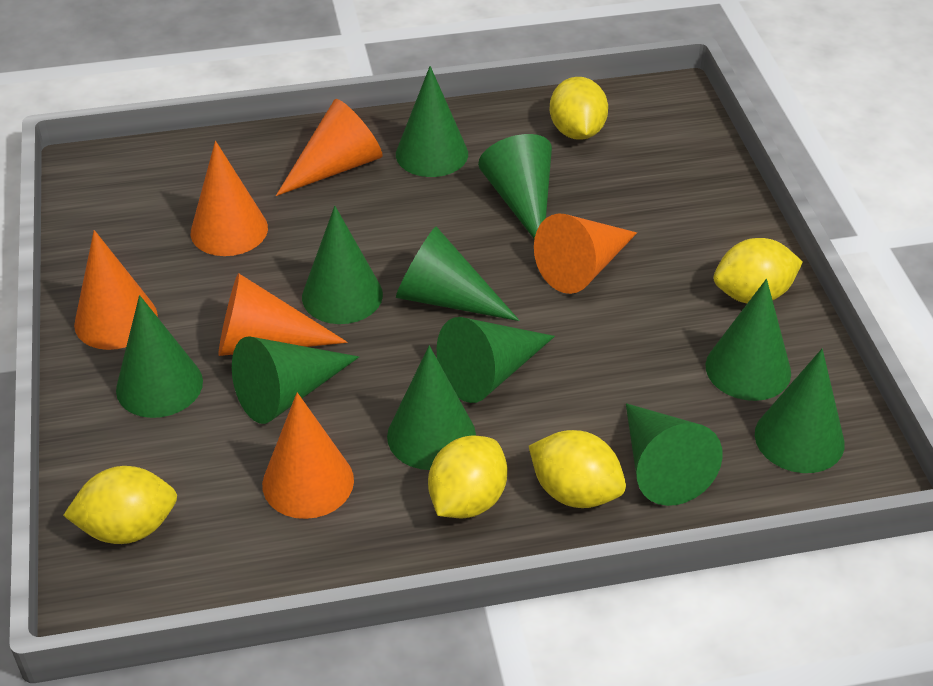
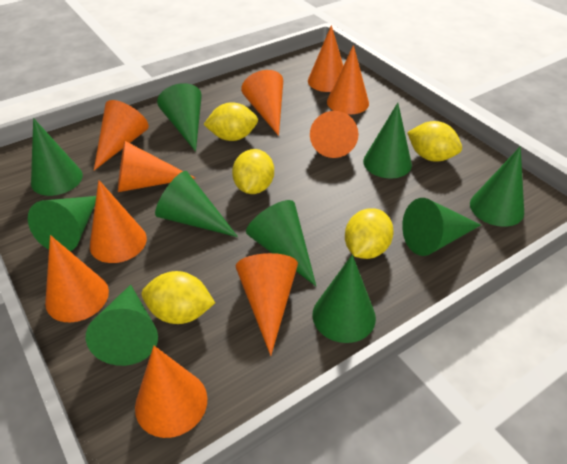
green cone: [116,295,203,418] [232,336,359,424] [302,206,383,324] [387,346,476,470] [396,66,468,177] [396,226,520,321] [436,317,555,403] [478,134,552,239] [626,403,723,506] [706,279,791,401] [755,349,845,473] = 11 -> [28,196,96,251] [31,118,83,196] [86,285,158,366] [155,171,238,237] [157,83,202,152] [246,200,316,286] [312,255,376,343] [363,103,412,178] [402,198,481,256] [470,146,524,227] = 10
orange cone: [74,230,158,350] [191,141,268,256] [218,273,348,356] [262,392,354,519] [276,99,382,196] [534,213,637,294] = 6 -> [45,235,109,322] [90,180,147,263] [94,100,149,170] [118,141,195,192] [135,346,207,438] [236,253,298,356] [241,70,283,136] [308,25,343,92] [310,111,358,158] [327,45,369,114] = 10

